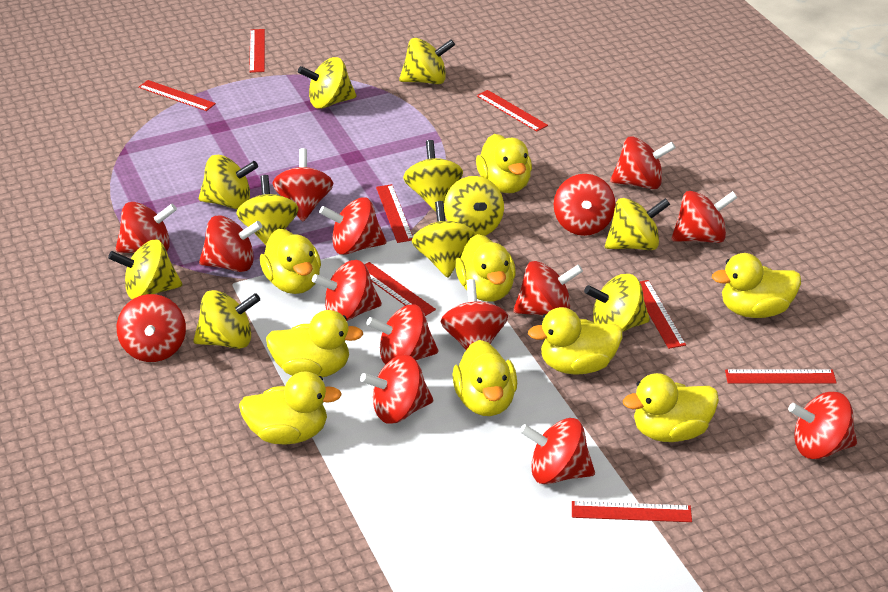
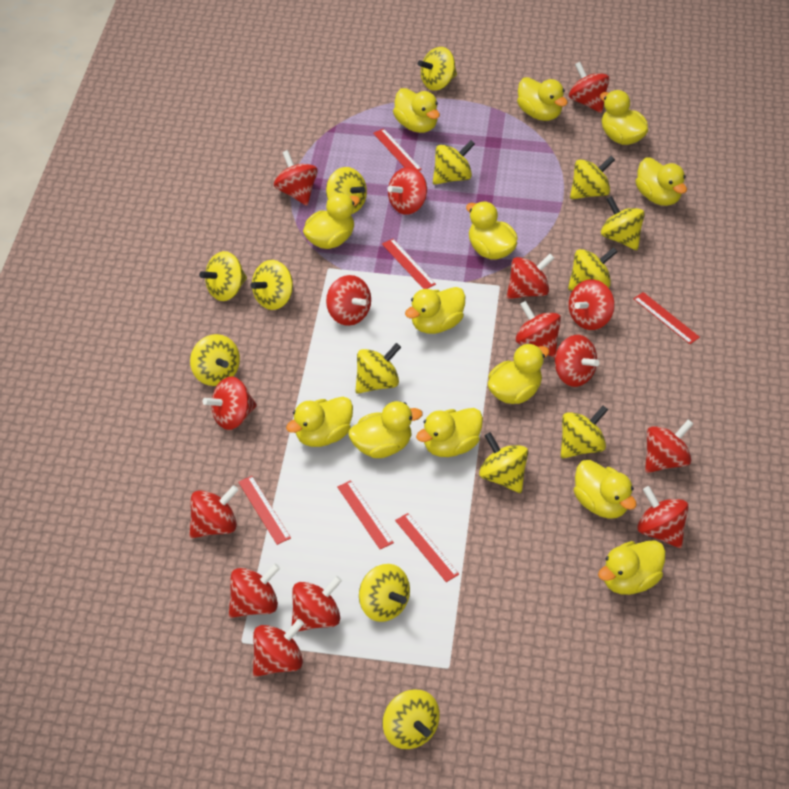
red ruler: [138,80,216,111] [249,29,265,73] [364,262,436,316] [376,184,413,243] [477,90,548,131] [572,501,692,522] [639,280,686,349] [725,369,837,384] = 8 -> [238,476,291,545] [337,480,394,549] [373,129,422,171] [382,239,436,289] [395,513,459,582] [633,292,700,344] = 6
yellow duck: [239,371,342,445] [260,229,321,294] [266,310,363,377] [452,340,517,416] [455,234,516,302] [476,134,532,193] [528,307,622,375] [623,373,719,442] [712,253,801,318] = 9 -> [286,396,353,447] [303,193,360,249] [349,401,423,458] [393,88,440,133] [405,287,465,334] [416,408,483,457] [466,201,518,259] [488,344,549,404] [517,77,568,121] [574,460,637,518] [598,540,666,595] [600,90,648,145] [635,157,687,206] = 13
yellow spinning top: [108,239,182,299] [193,290,260,349] [198,155,258,209] [236,175,299,245] [298,57,357,109] [399,38,455,84] [403,140,463,212] [412,201,475,278] [444,176,504,236] [584,274,650,332] [605,198,670,250] = 11 -> [190,334,240,386] [199,251,247,301] [251,260,293,310] [326,167,367,214] [356,343,401,394] [359,564,410,622] [383,689,440,749] [418,47,457,91] [433,140,475,185] [479,432,528,493] [561,406,608,459] [568,247,617,290] [570,156,615,199] [601,196,645,250] = 14

